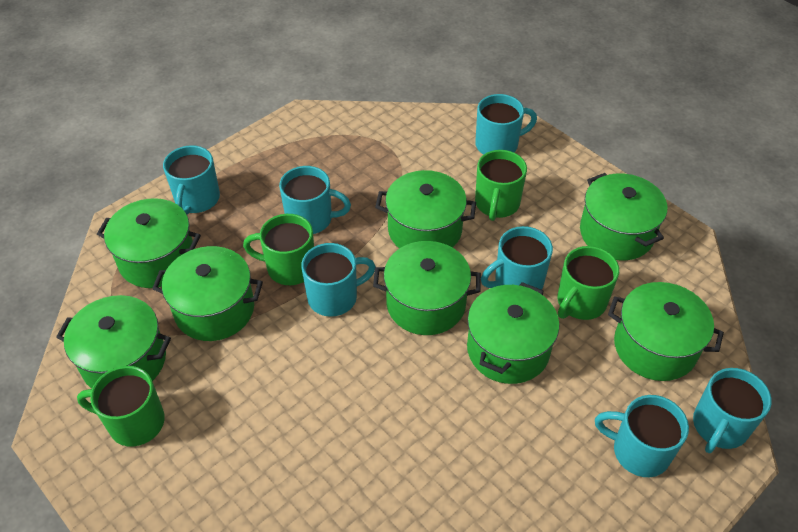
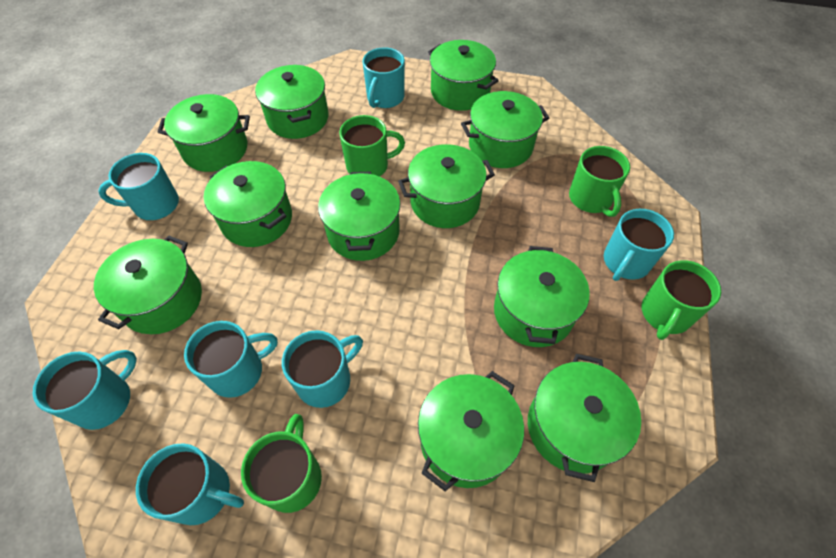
green pot: [56,295,171,389] [97,198,201,288] [152,246,263,341] [373,241,481,335] [375,170,476,248] [467,282,559,384] [580,173,667,261] [608,282,724,381] = 8 -> [94,235,202,334] [157,94,250,172] [204,161,292,247] [255,65,329,139] [318,171,400,261] [398,144,495,228] [418,371,524,491] [428,40,499,111] [461,91,549,168] [494,246,590,347] [528,354,641,482] = 11

